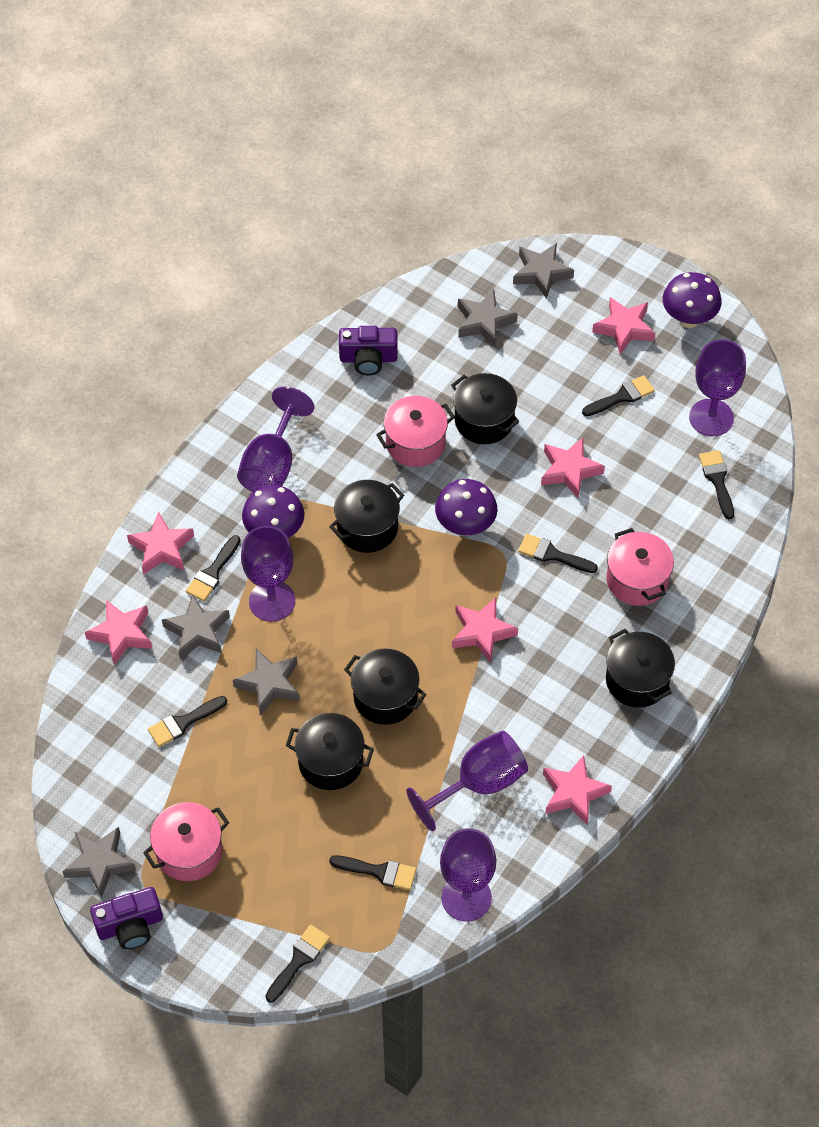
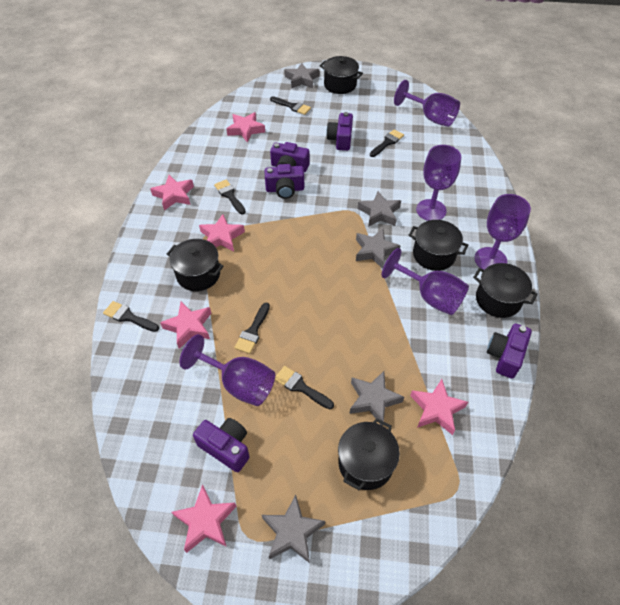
black brush: [148,696,227,747] [186,535,240,601] [266,925,330,1003] [329,855,416,890] [518,534,598,573] [582,375,655,416] [699,450,734,519] = 7 -> [103,301,159,332] [214,179,246,214] [234,302,270,354] [270,96,311,115] [275,366,334,409] [370,129,404,157] = 6
pink pot: [143,802,229,881] [376,396,455,467] [606,528,674,606] = 3 -> none = 0
purple camera: [90,887,163,949] [339,326,398,376] = 2 -> [193,418,250,472] [264,164,304,199] [270,142,309,172] [326,112,353,151] [487,323,532,379] = 5
purple mushroom: [242,485,304,538] [435,479,498,536] [663,272,722,328] = 3 -> none = 0

